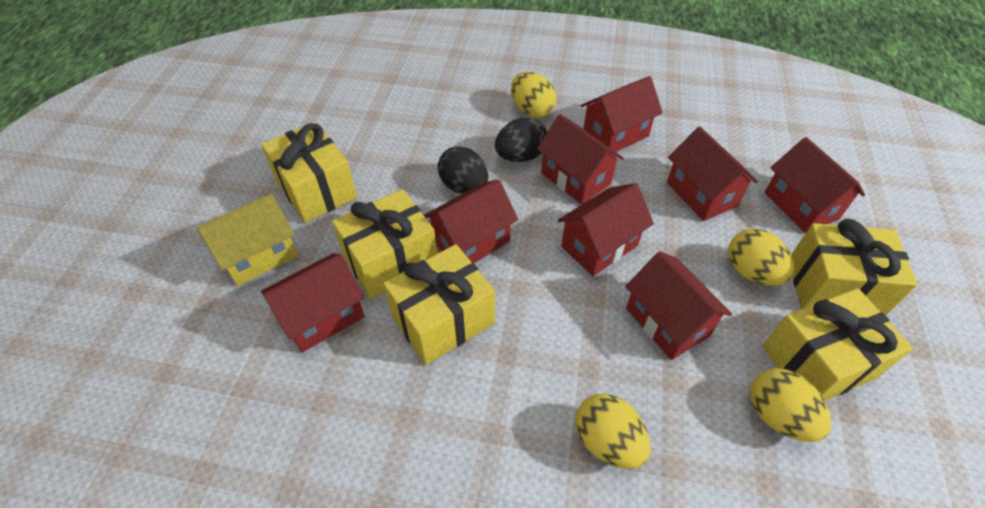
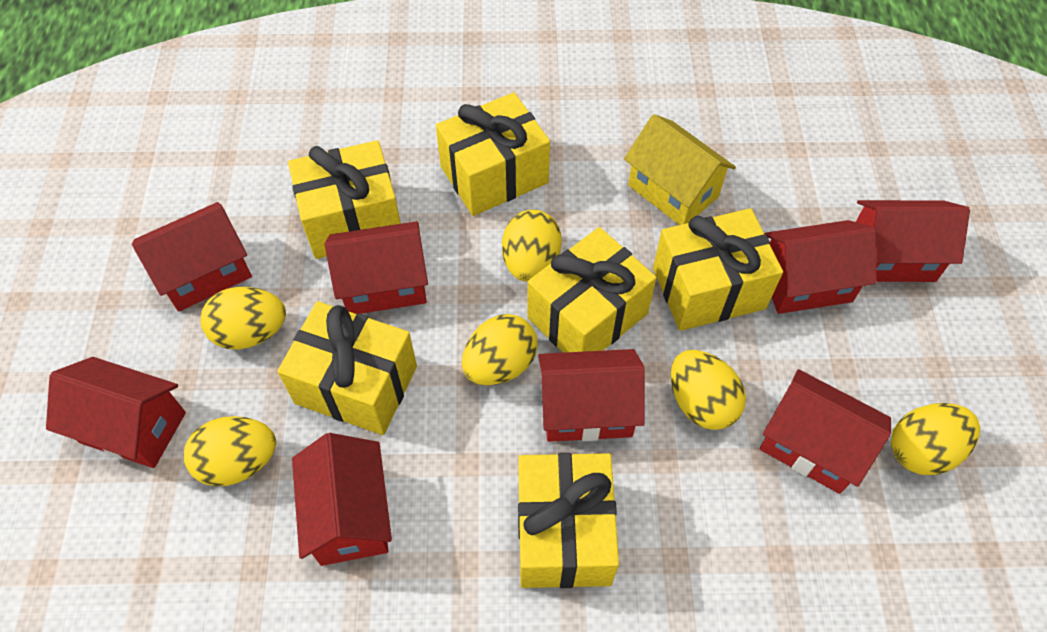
black egg: [437,146,488,194] [495,117,547,162] = 2 -> none = 0
yellow egg: [511,72,557,118] [576,394,651,469] [728,228,794,286] [751,368,831,442] = 4 -> [184,416,276,486] [201,287,286,350] [462,314,537,385] [502,210,562,282] [671,350,746,430] [891,403,980,475] = 6
yellow gift: [261,122,357,223] [332,189,437,299] [383,244,495,365] [762,288,913,401] [791,219,917,315] = 5 -> [277,301,417,435] [288,140,401,259] [436,92,550,216] [518,453,619,588] [527,227,656,353] [653,208,783,331] = 6

